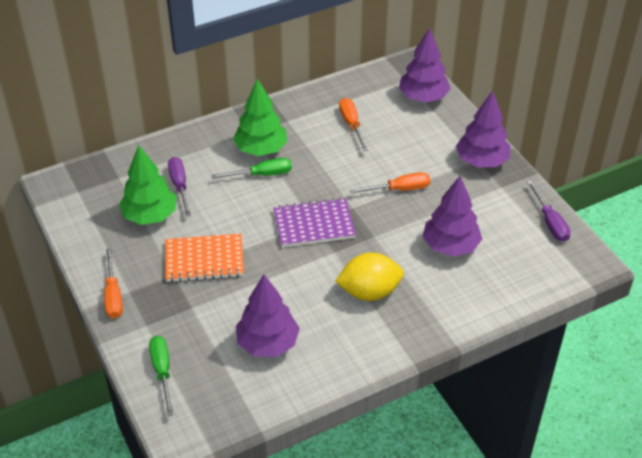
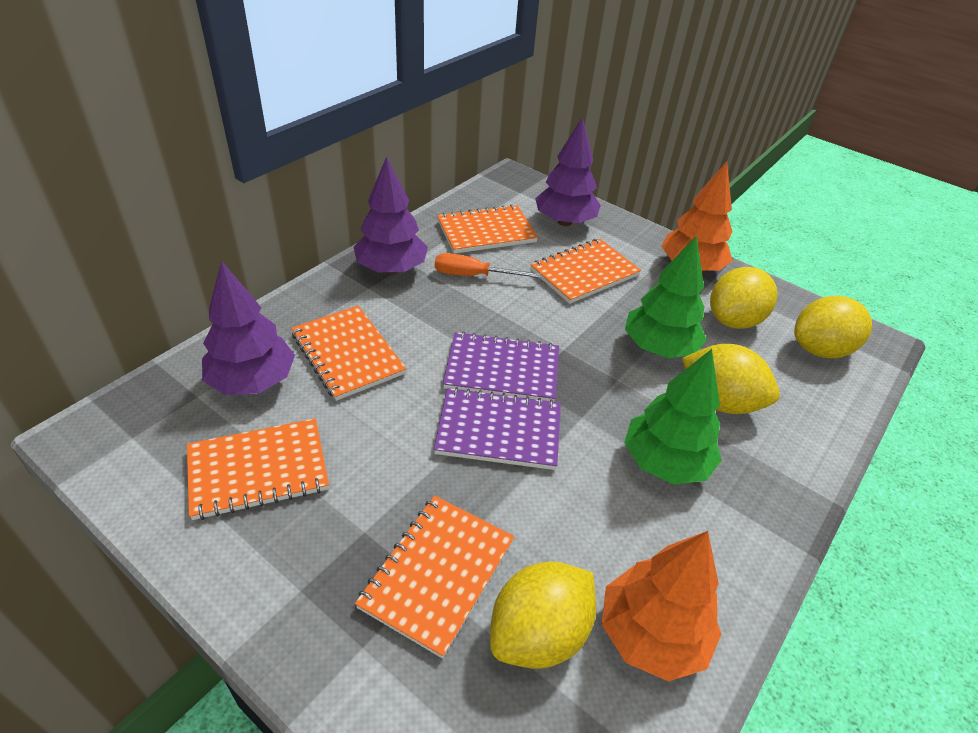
green screwdriver: [149,336,174,416] [211,158,292,179] = 2 -> none = 0
orange notebook: [165,234,244,282] = 1 -> [187,418,329,520] [291,306,406,401] [355,495,515,658] [437,204,538,254] [530,239,641,304] = 5
orange screwdriver: [104,248,123,319] [339,98,368,151] [350,172,430,193] = 3 -> [435,253,541,278] = 1
orange tree: none = 0 -> [602,531,721,681] [661,161,732,271] = 2
purple notebook: [274,198,356,247] = 1 -> [434,387,561,470] [443,331,559,402] = 2
purple screwdriver: [168,157,191,216] [527,181,571,242] = 2 -> none = 0
purple tree: [236,274,300,357] [399,28,451,102] [423,176,482,257] [456,90,510,167] = 4 -> [202,261,295,395] [354,156,428,274] [535,117,601,226] = 3
yellow lemon: [335,252,404,301] = 1 -> [490,562,596,669] [682,344,780,414] [710,267,778,329] [794,296,872,358] = 4

